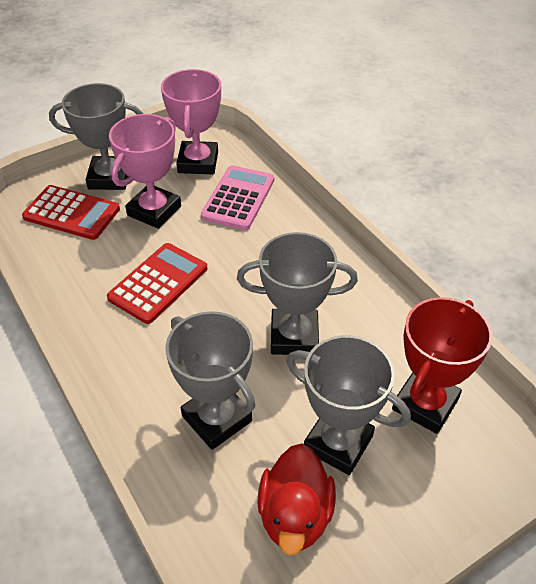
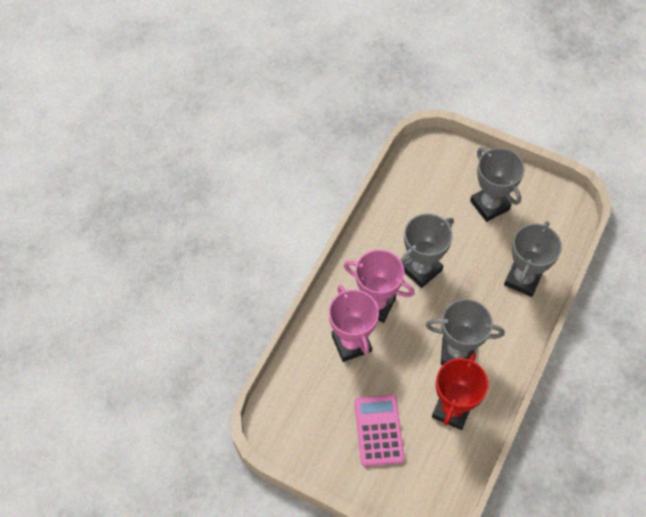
red calculator: [22,185,120,240] [107,243,207,324] = 2 -> none = 0
red duck: [257,443,336,555] = 1 -> none = 0

